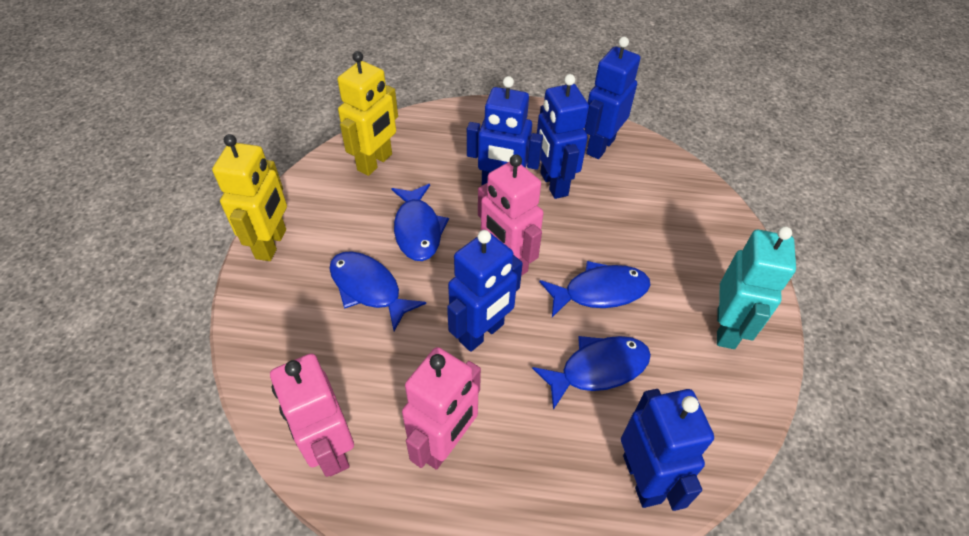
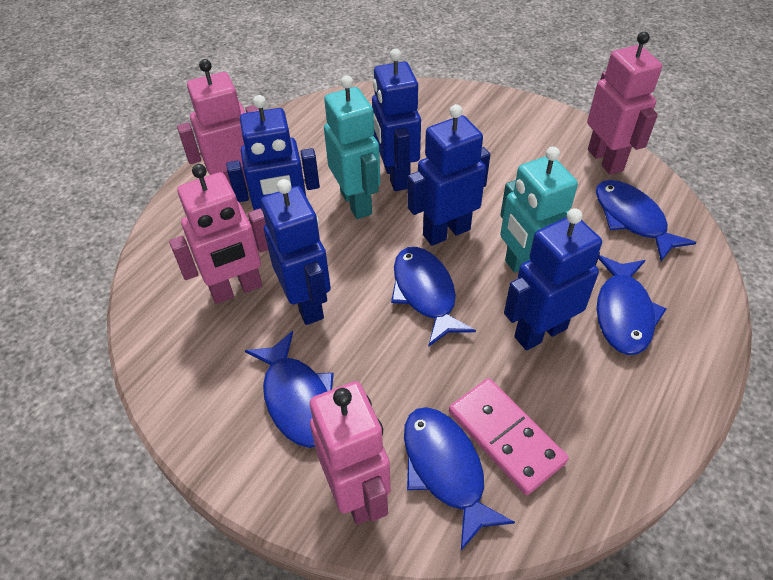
blue fish: [329,251,426,331] [391,184,449,261] [532,336,651,410] [540,261,651,317] = 4 -> [245,331,334,448] [391,247,476,347] [404,407,515,550] [596,180,696,261] [597,255,666,355] = 5
pink domino: none = 0 -> [449,378,568,495] = 1
pink robot: [270,353,354,477] [402,347,481,470] [478,155,543,276] = 3 -> [169,164,268,304] [177,59,259,188] [310,381,391,525] [587,32,662,175] = 4
turquoise robot: [717,226,796,349] = 1 -> [324,75,380,219] [500,146,578,273] = 2
yellow robot: [212,134,287,261] [338,51,398,176] = 2 -> none = 0

